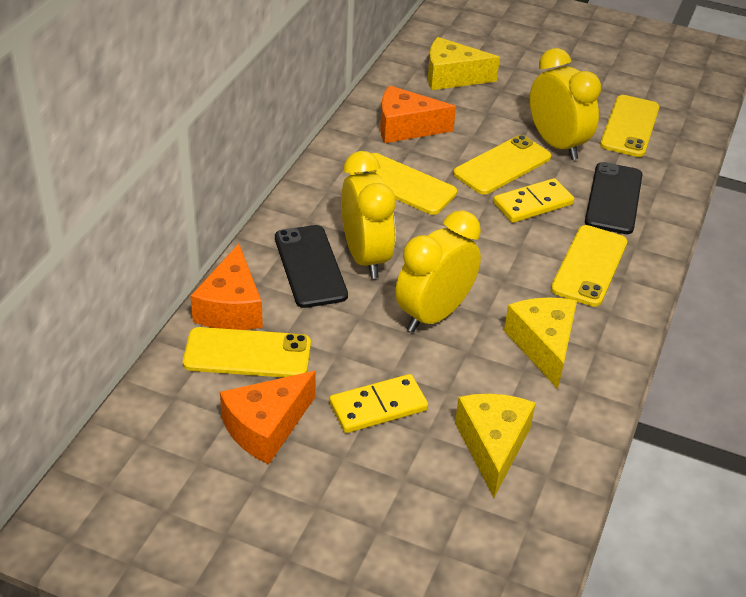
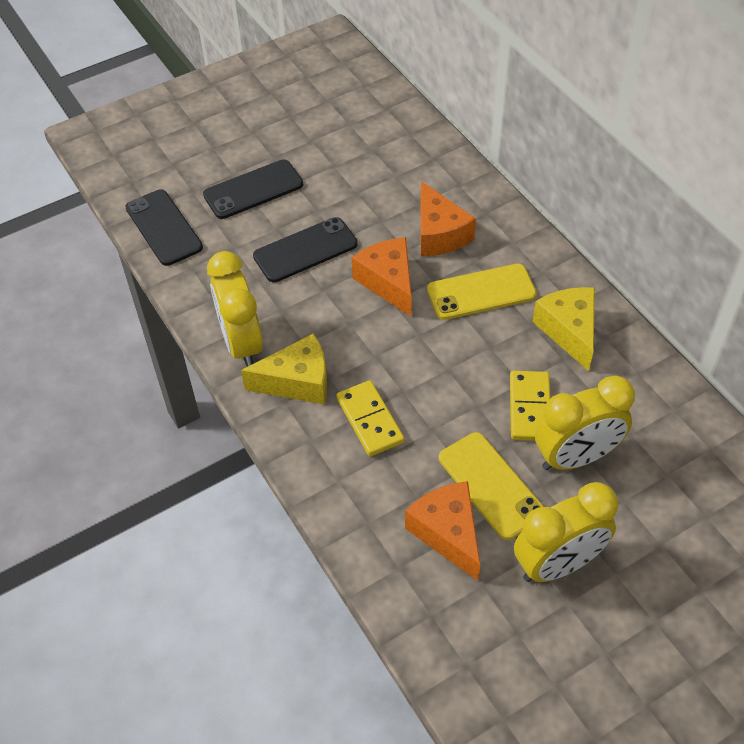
black phone: [275,225,348,308] [585,162,643,234] = 2 -> [125,190,203,266] [203,159,303,219] [253,217,358,282] = 3
yellow cheese: [428,37,500,90] [455,394,536,497] [504,297,577,389] = 3 -> [241,333,327,404] [532,287,595,371] = 2
yellow phone: [183,327,311,377] [350,153,457,215] [453,135,551,195] [551,225,627,307] [600,95,659,157] = 5 -> [427,264,537,320] [439,432,544,540] = 2

